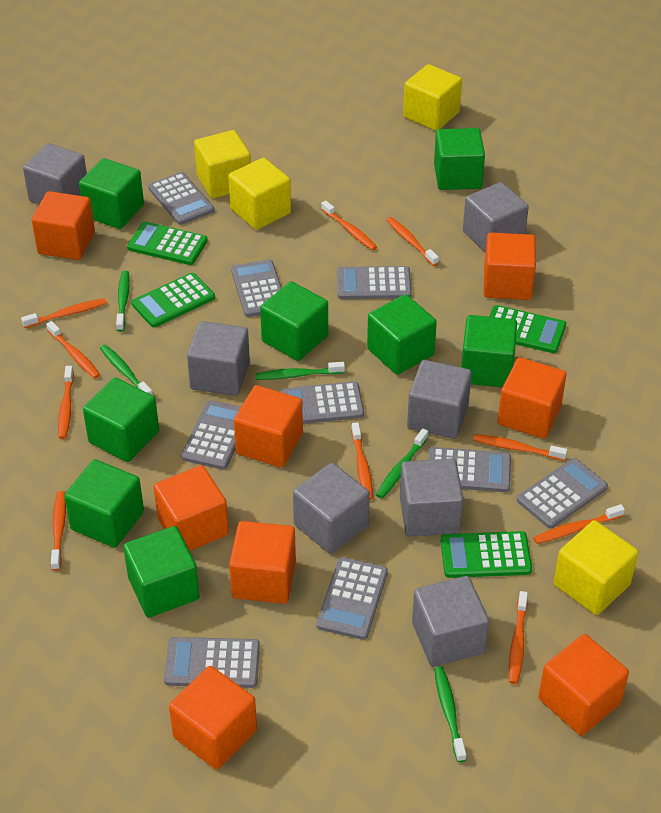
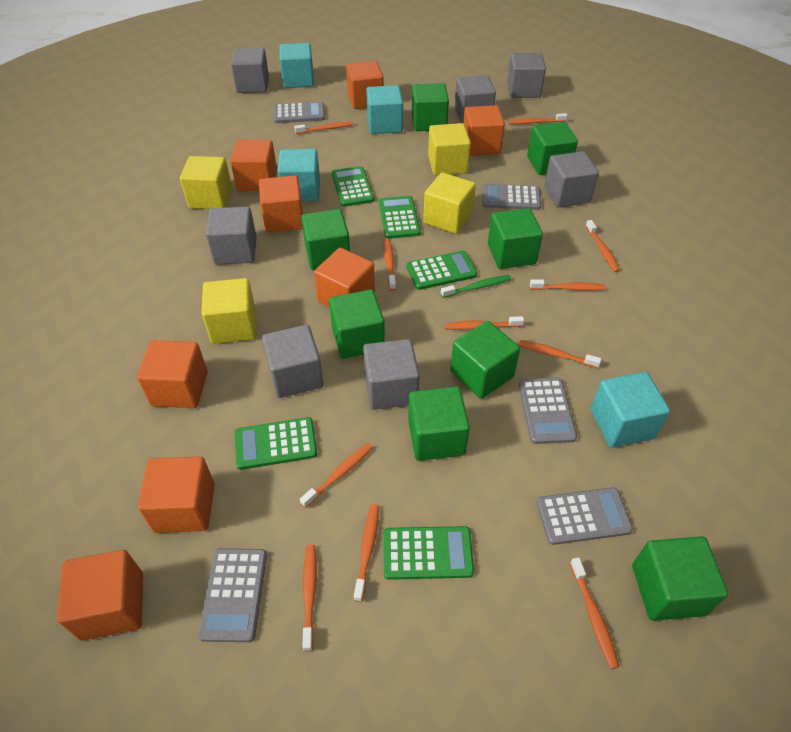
green calculator: [127,222,208,265] [132,273,215,327] [440,531,532,578] [489,305,566,353] = 4 -> [235,417,317,470] [331,166,374,207] [379,196,420,239] [383,526,474,580] [406,251,477,290] = 5
green toothbrush: [100,345,153,395] [116,271,130,332] [255,362,345,380] [376,428,428,499] [434,666,466,762] = 5 -> [441,275,511,298] = 1
grey calculator: [148,172,214,225] [164,637,260,688] [181,400,241,470] [231,259,282,317] [280,381,364,424] [316,557,388,640] [337,266,412,299] [428,447,511,492] [517,458,608,529] = 9 -> [198,548,267,642] [274,102,325,123] [482,184,541,210] [519,378,577,444] [537,487,633,545] = 5
orange toothbrush: [21,298,107,328] [47,321,100,379] [51,491,66,571] [58,366,74,439] [321,201,377,250] [351,422,373,500] [387,217,439,266] [473,434,567,461] [509,591,528,684] [533,504,625,544] = 10 -> [294,122,353,134] [300,443,373,508] [302,545,317,651] [354,504,379,602] [383,239,396,290] [444,316,524,330] [508,113,568,124] [518,340,601,368] [530,279,605,291] [570,557,619,669] [586,220,620,272] = 11
turquoise cube: none = 0 -> [277,149,320,201] [279,43,314,88] [366,85,403,134] [591,372,670,448] = 4

